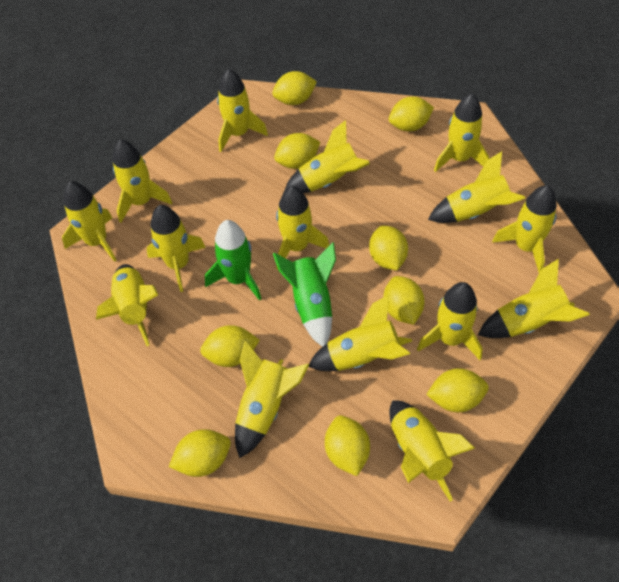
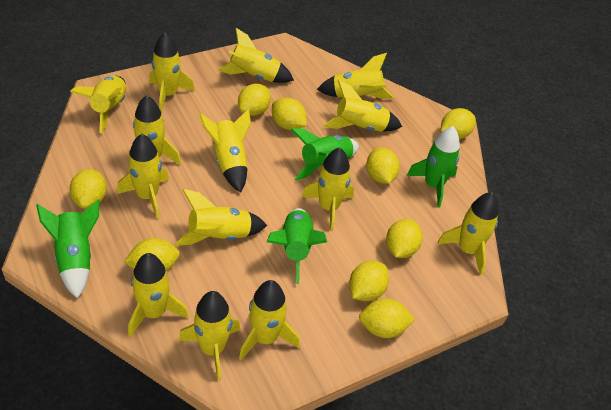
green rocket: [205,220,261,301] [273,242,336,347] = 2 -> [36,199,99,299] [267,208,327,284] [291,128,359,181] [407,126,460,207] = 4
yellow rocket: [62,181,116,262] [96,264,158,346] [113,139,172,223] [146,205,206,292] [217,68,268,152] [235,341,309,458] [276,186,329,270] [284,120,369,193] [308,294,412,371] [389,401,475,501] [417,282,483,360] [428,151,525,223] [434,93,489,172] [478,259,590,338] [492,185,557,273] = 15 -> [70,76,126,133] [117,134,169,218] [128,253,189,337] [133,95,181,164] [149,32,195,112] [175,189,267,246] [178,291,240,381] [199,109,251,192] [218,28,294,83] [239,280,300,360] [302,147,354,231] [317,53,394,99] [323,80,402,132] [437,192,499,275] = 14

